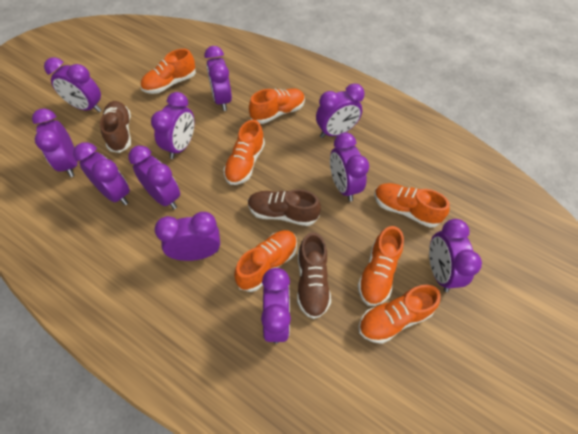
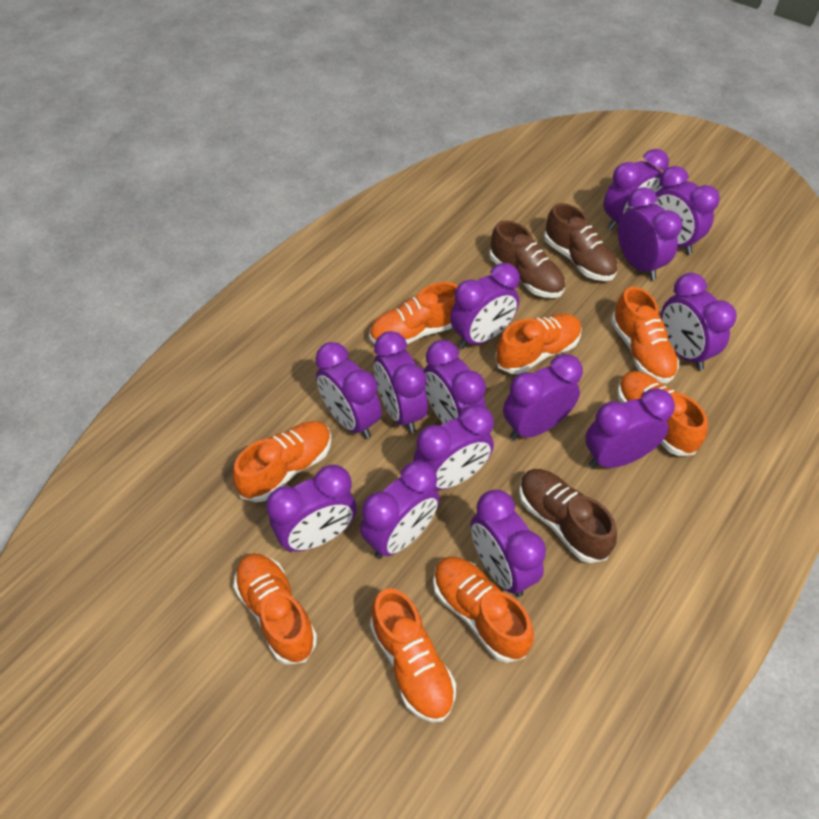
orange shoe: [141,49,196,94] [223,120,265,185] [234,230,297,292] [249,89,305,124] [358,226,404,306] [359,285,441,344] [374,183,450,228] = 7 -> [233,421,332,502] [233,554,317,665] [369,282,458,344] [370,588,456,722] [433,557,534,663] [495,314,582,374] [611,287,679,383] [617,371,708,456] = 8
purple clock: [32,108,78,177] [44,57,102,112] [73,142,130,205] [128,146,180,209] [151,92,195,159] [154,212,220,261] [205,46,232,111] [261,268,291,344] [316,83,364,138] [330,132,369,201] [429,219,482,292] = 11 -> [266,465,357,552] [315,342,382,439] [360,461,440,558] [374,331,428,433] [413,404,494,490] [424,340,486,424] [450,263,520,349] [471,490,546,597] [503,354,583,440] [585,388,675,468] [604,149,669,231] [618,187,682,280] [653,166,720,255] [661,273,737,370] = 14

